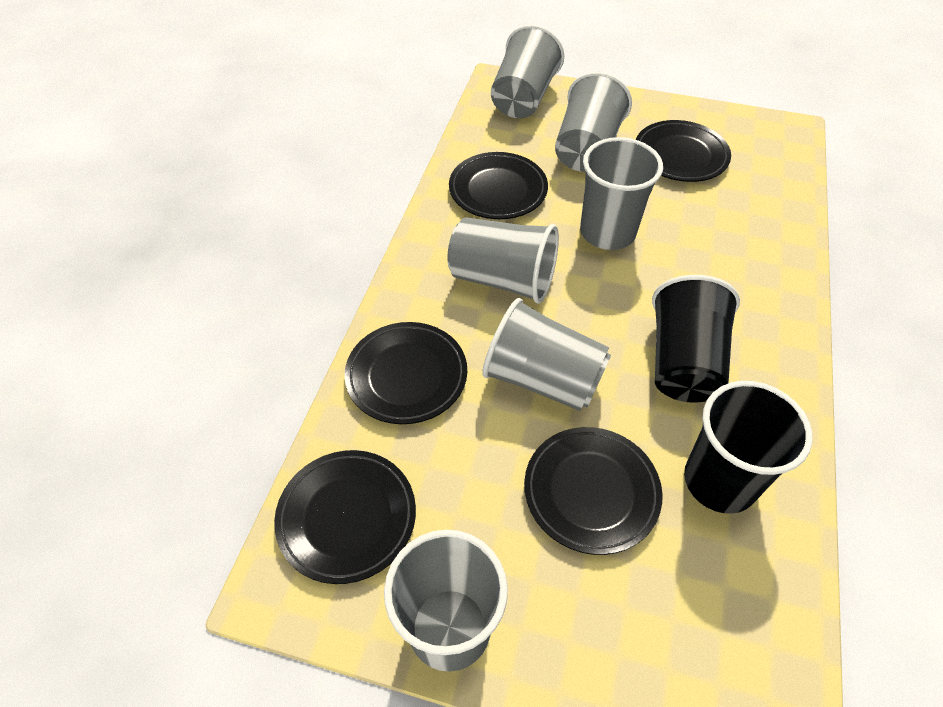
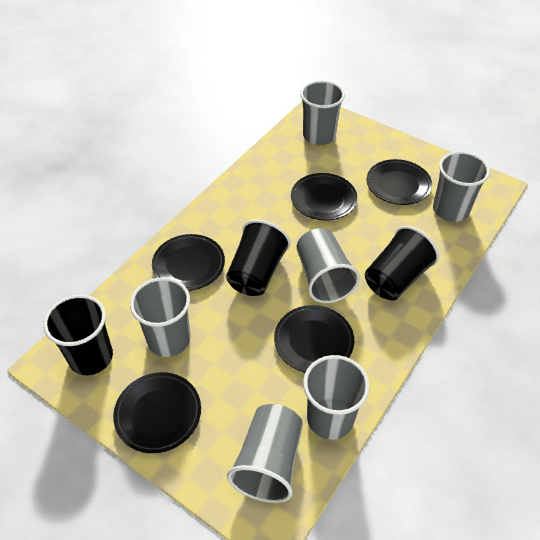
black cup: [652,275,740,403] [684,381,813,514] = 2 -> [43,295,113,375] [226,220,291,296] [365,226,439,300] = 3

